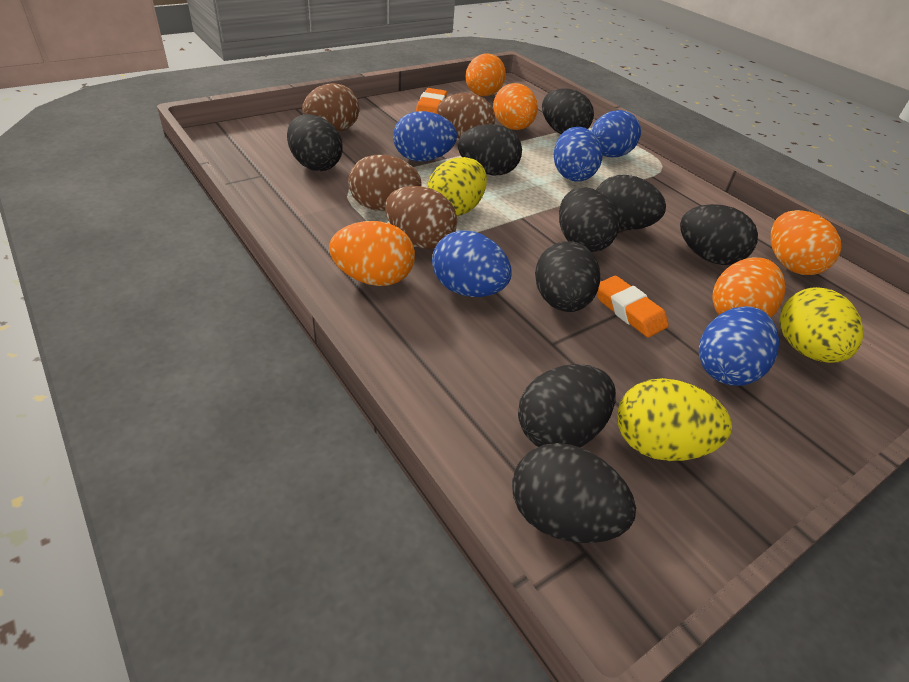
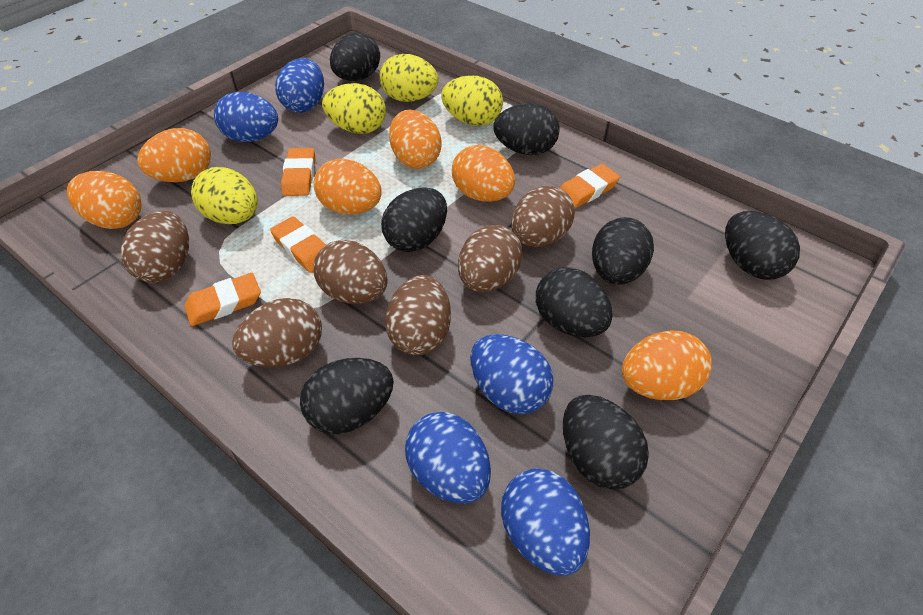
black egg: [287,114,343,171] [458,124,522,175] [512,443,636,543] [518,364,616,447] [535,241,600,312] [542,88,594,134] [559,187,620,252] [596,175,666,230] [680,204,758,265] = 9 -> [300,358,394,434] [330,33,380,81] [381,187,447,252] [493,104,560,155] [536,267,613,337] [563,395,649,490] [592,217,654,285] [725,211,800,280] = 8
brown egg: [302,83,360,131] [348,155,422,211] [385,186,457,249] [437,93,495,138] = 4 -> [120,211,189,283] [232,298,322,367] [313,240,388,304] [385,275,451,355] [458,225,523,292] [511,186,575,247] = 6
orange egg: [329,221,415,286] [466,53,506,96] [493,83,538,130] [712,257,786,318] [771,210,841,275] = 5 -> [67,171,142,229] [137,128,211,182] [313,159,382,215] [389,110,442,169] [452,145,515,202] [622,330,712,400] = 6
orange eraser: [416,88,447,114] [597,276,669,337] = 2 -> [184,273,261,326] [270,217,326,273] [281,148,315,196] [560,164,620,208] = 4
yellow egg: [427,157,487,216] [617,378,732,461] [780,287,863,363] = 3 -> [191,167,258,224] [322,83,386,134] [379,54,439,102] [441,75,503,126] = 4

